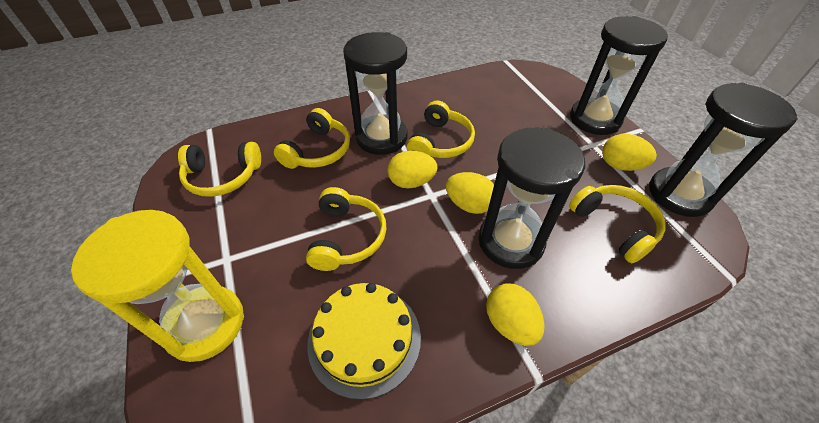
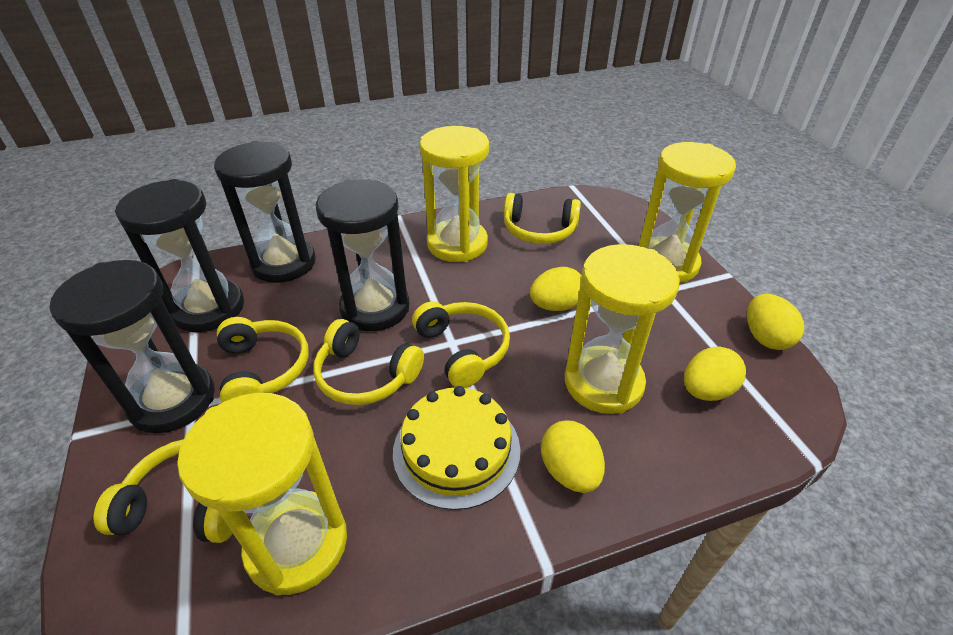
yellow hourglass: [71,210,244,362] = 1 -> [177,393,347,595] [420,126,489,262] [565,244,680,414] [639,142,736,283] = 4

